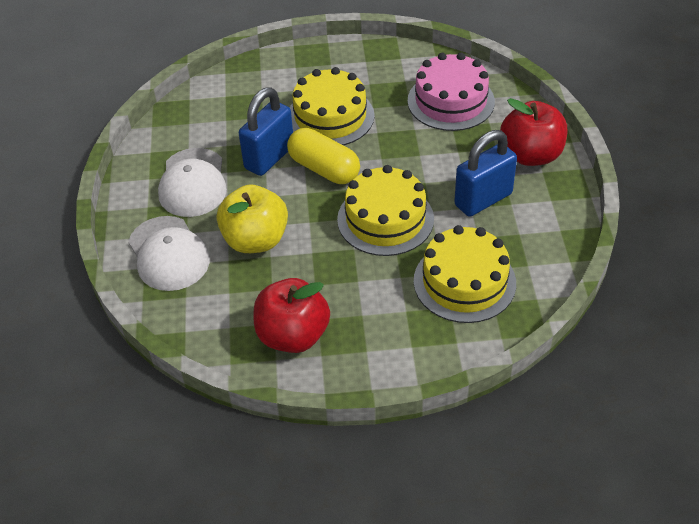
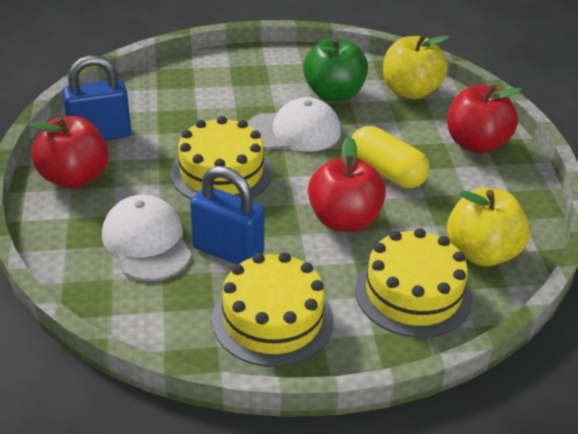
green apple: none = 0 -> [303,38,368,102] = 1
pink cake: [408,53,495,131] = 1 -> none = 0
red apple: [254,278,330,353] [500,98,567,166] = 2 -> [29,116,109,189] [308,136,386,232] [447,85,522,154] = 3
yellow apple: [217,185,288,253] = 1 -> [383,34,449,99] [447,188,530,266] = 2

